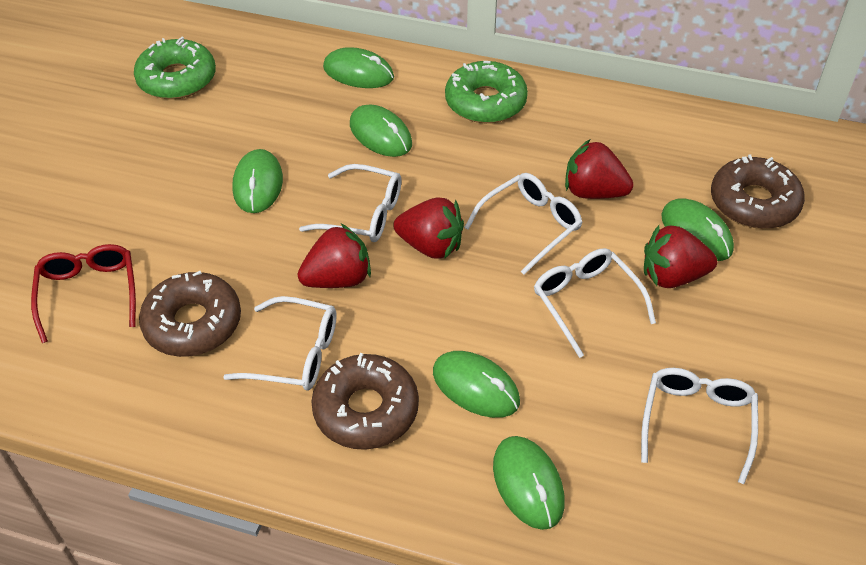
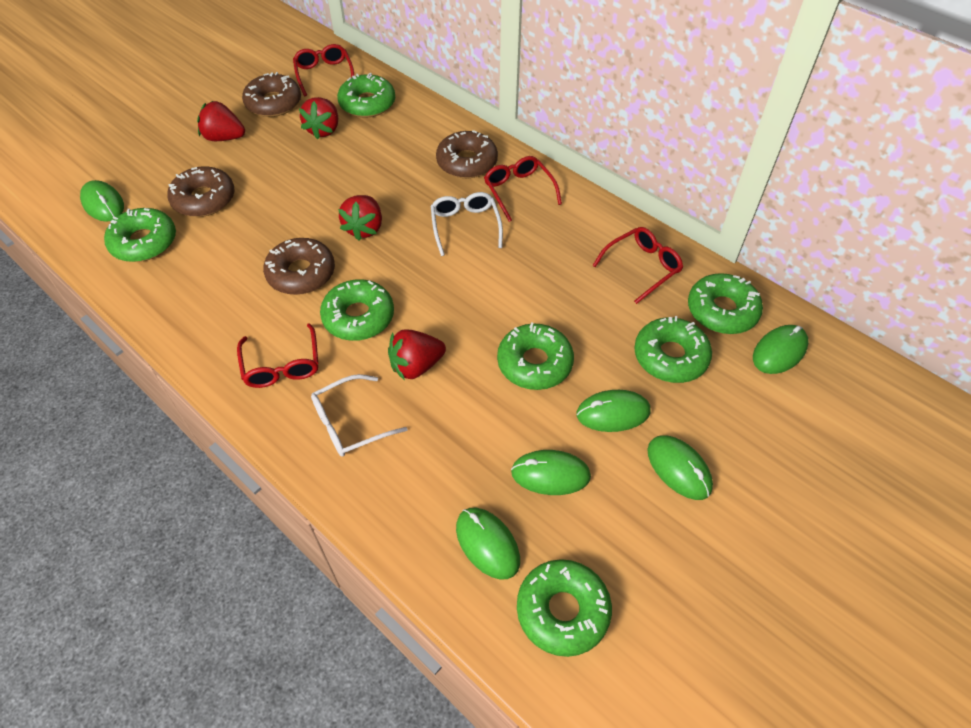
brown donut: [139,271,241,357] [311,353,419,450] [711,154,805,229] = 3 -> [167,166,235,217] [242,72,301,117] [263,238,335,295] [436,130,498,178] = 4
green donut: [134,37,216,99] [445,61,528,123] = 2 -> [104,208,176,262] [320,279,394,341] [337,73,395,118] [497,322,574,390] [517,559,612,657] [634,316,712,383] [688,273,763,334] = 7
red glasses: [31,244,136,343] = 1 -> [237,323,318,388] [293,44,354,96] [484,156,562,222] [592,227,683,304] = 4
white glasses: [223,296,337,391] [299,164,401,242] [464,173,583,275] [534,248,656,358] [641,368,758,484] = 5 -> [311,374,408,457] [431,192,503,256] = 2

